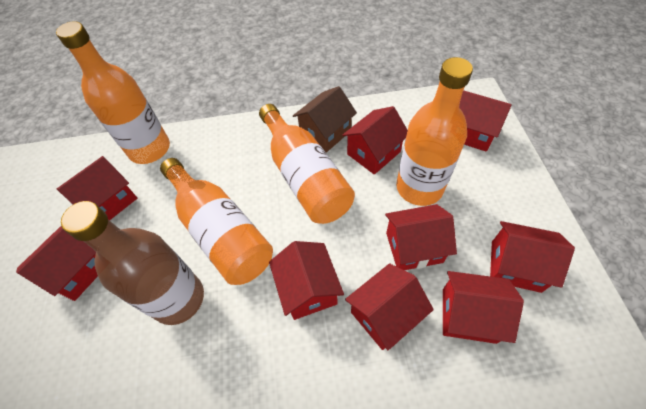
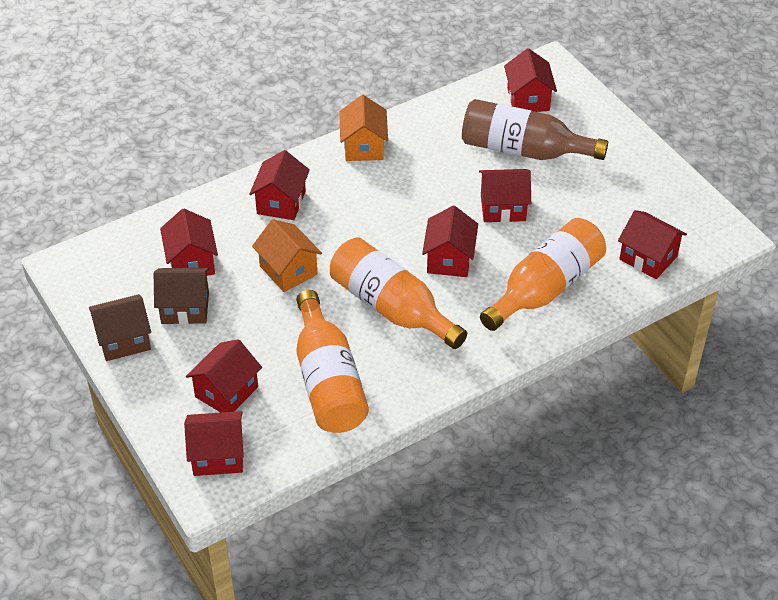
brown house: [293,86,357,153] = 1 -> [89,294,151,361] [154,268,209,325] = 2
orange bottle: [56,21,170,164] [160,158,273,285] [259,104,355,224] [396,57,473,206] = 4 -> [296,290,369,433] [330,238,467,349] [480,218,606,331] = 3
orange house: none = 0 -> [252,219,322,292] [340,95,388,161] = 2
red house: [16,226,98,301] [57,156,137,220] [269,241,344,320] [342,106,408,175] [345,263,434,350] [385,204,457,270] [443,271,524,344] [459,90,512,152] [490,221,575,293] = 9 -> [160,209,218,276] [184,411,244,476] [186,339,262,413] [249,150,310,220] [422,206,478,277] [479,169,531,223] [504,48,557,112] [618,210,687,279] = 8

